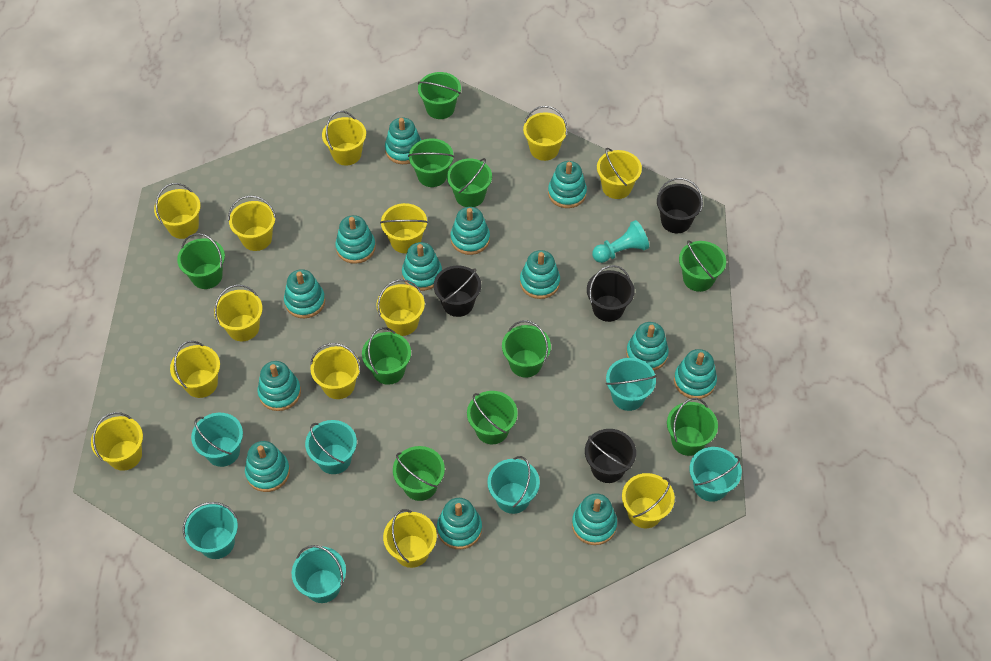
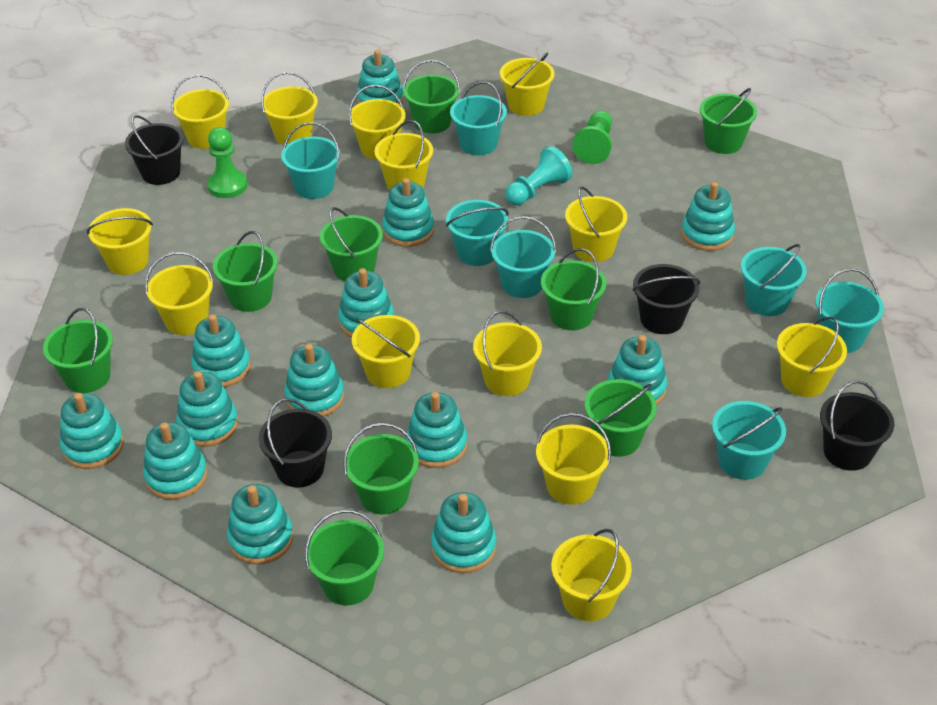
green bucket: [177,233,225,289] [362,327,411,385] [393,446,445,501] [408,138,454,187] [418,72,461,119] [447,158,492,207] [467,391,518,444] [502,320,551,378] [667,398,718,456] [679,240,726,292] = 10 -> [43,308,113,393] [213,231,278,312] [305,510,384,605] [320,207,383,281] [343,423,419,515] [403,60,460,134] [541,248,606,330] [585,379,657,457] [700,88,757,154] = 9
green pawn: none = 0 -> [207,127,248,198] [572,111,612,164] = 2

